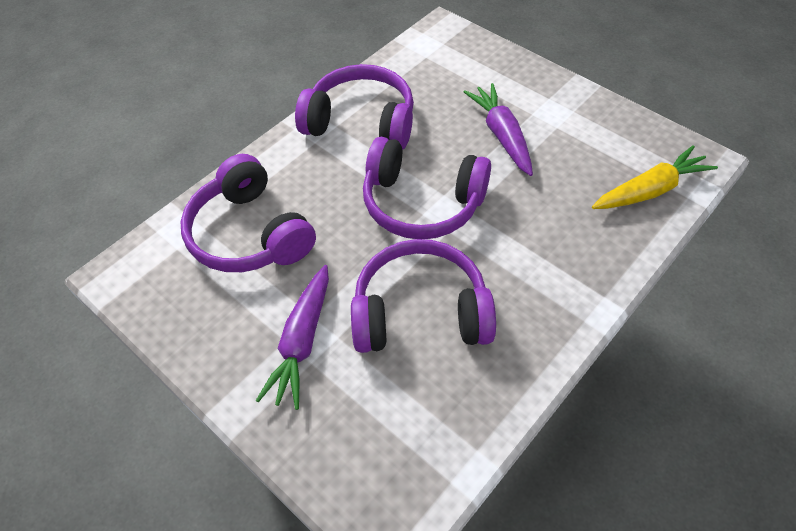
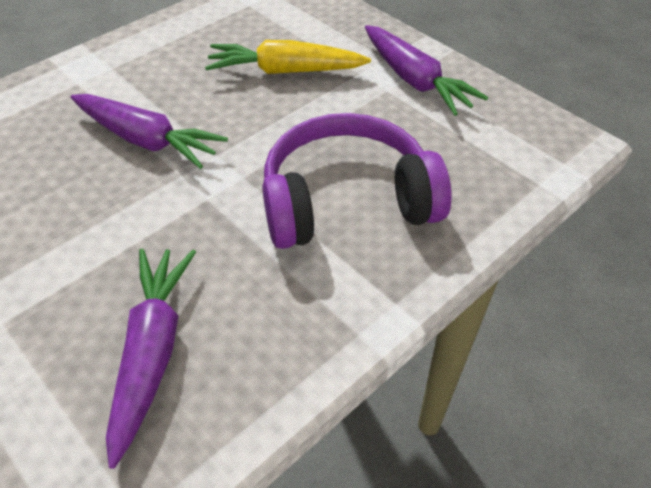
purple carrot: [256,265,329,410] [464,83,533,176] = 2 -> [71,94,228,169] [106,249,196,469] [365,25,488,116] = 3
purple headphones: [181,154,316,272] [295,64,414,150] [351,239,496,353] [363,137,491,239] = 4 -> [262,113,451,249] = 1

